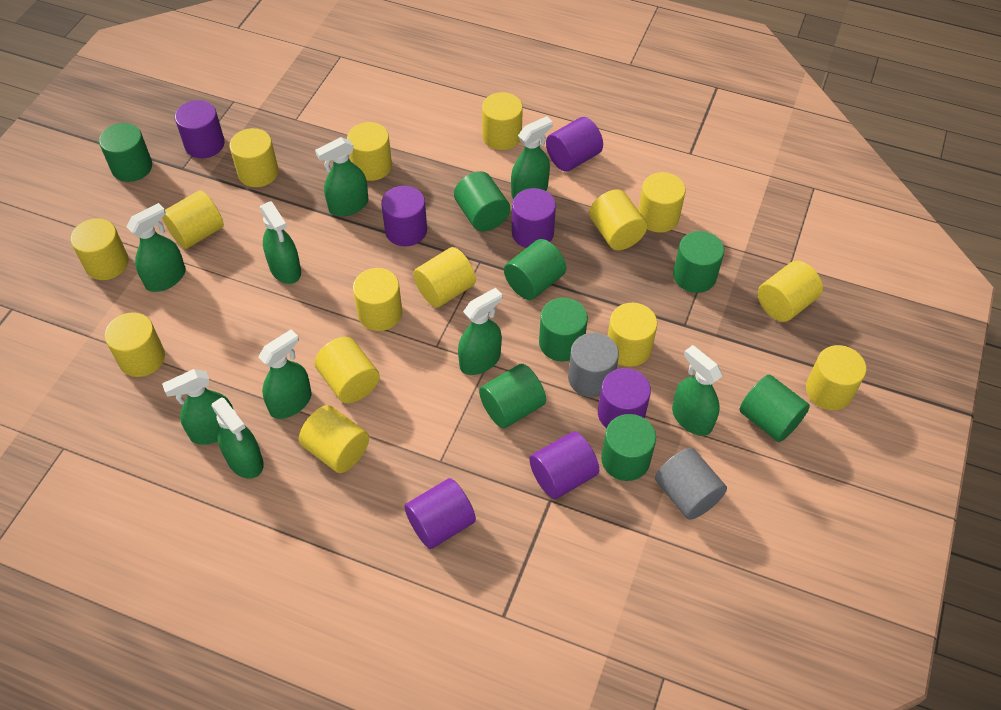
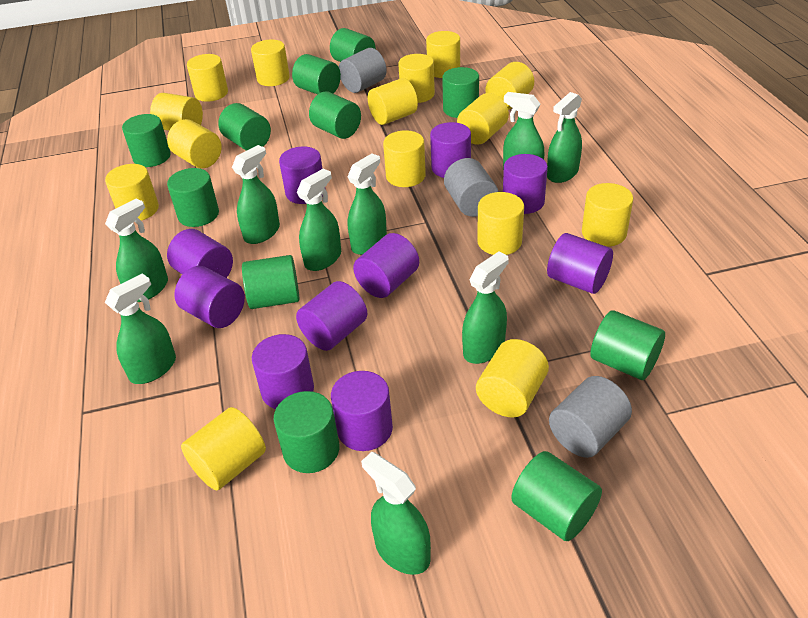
green cylinder: [99,123,152,182] [454,171,510,232] [479,364,546,429] [504,239,566,300] [539,298,588,362] [601,414,656,481] [673,231,724,293] [739,375,810,442] = 8 -> [122,114,171,167] [167,168,219,227] [218,103,271,151] [242,255,299,309] [274,391,339,473] [292,54,341,94] [309,91,361,139] [330,28,376,62] [442,67,479,118] [511,451,602,541] [590,310,665,380] = 11
grey cylinder: [568,333,619,398] [655,448,727,520] = 2 -> [339,48,387,93] [444,158,498,217] [549,376,632,458] = 3
purple cylinder: [175,100,225,158] [381,186,427,246] [404,478,476,549] [512,188,556,248] [529,432,599,499] [546,117,603,172] [598,368,651,428] = 7 -> [167,229,233,278] [174,266,245,328] [252,334,314,409] [279,147,326,204] [296,281,367,351] [331,371,393,451] [353,233,419,298] [430,122,471,178] [503,154,548,214] [547,233,613,294] = 10

